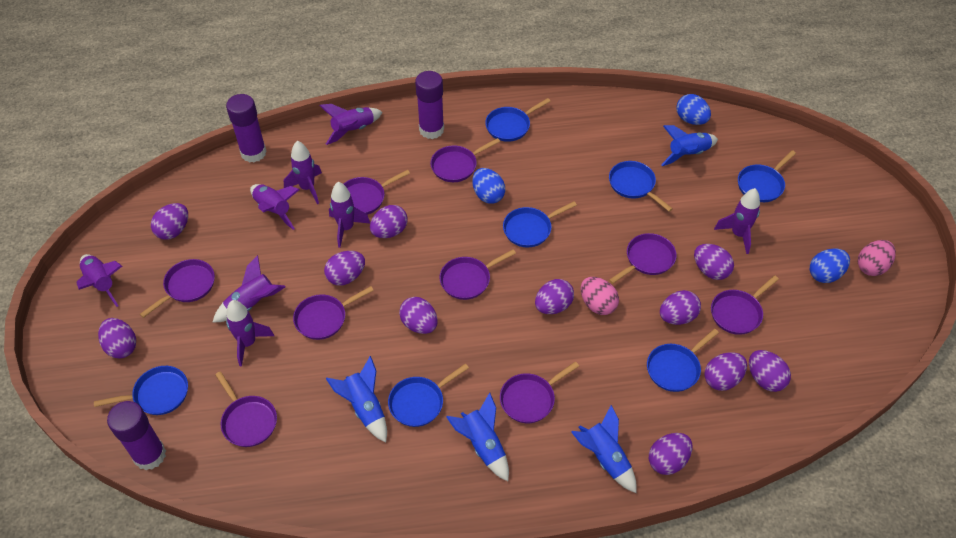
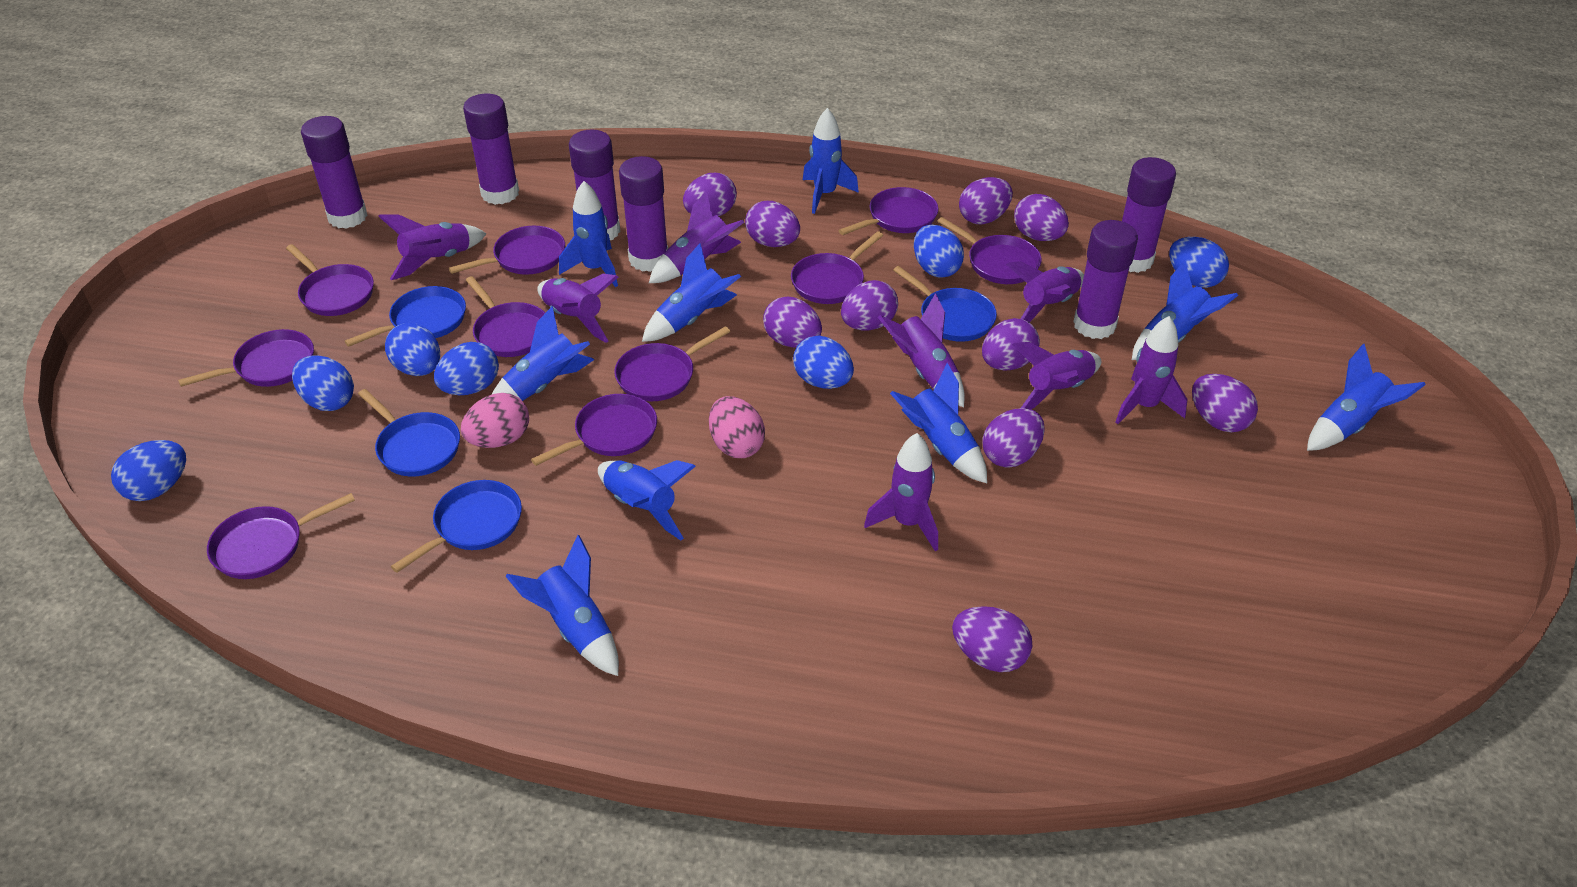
blue egg: [473,168,505,204] [677,94,711,125] [810,248,850,283] = 3 -> [111,440,186,501] [292,355,354,411] [385,323,440,376] [434,342,499,395] [793,336,854,389] [914,225,964,278] [1169,237,1229,288] = 7
blue pan: [94,366,188,415] [388,364,469,427] [485,98,551,142] [503,202,577,247] [609,161,673,212] [647,329,719,392] [738,150,796,202] = 7 -> [345,286,466,347] [358,389,460,476] [391,480,522,573] [893,266,997,342] = 4
blue rocket: [326,356,387,442] [446,393,509,481] [571,405,637,493] [661,125,718,166] = 4 -> [491,306,594,401] [505,535,619,676] [559,181,618,287] [598,460,696,540] [642,244,741,342] [803,108,859,214] [890,363,987,483] [1132,260,1238,360] [1307,344,1426,451] = 9
purple egg: [98,318,136,358] [151,203,188,240] [324,251,365,286] [370,205,408,238] [399,297,438,334] [535,279,574,314] [649,433,693,475] [660,290,701,325] [694,244,734,280] [704,353,747,391] [749,350,791,392] = 11 -> [683,173,737,217] [745,201,800,247] [763,296,822,348] [841,280,898,331] [952,606,1032,672] [959,177,1013,225] [982,318,1040,370] [982,408,1045,467] [1014,194,1069,241] [1192,374,1258,432] = 10
purple glue stick: [107,401,166,470] [226,94,267,163] [415,71,444,139] = 3 -> [301,116,368,229] [463,94,519,205] [569,130,620,240] [619,156,668,272] [1073,220,1138,339] [1122,157,1176,273] = 6
purple pan: [140,259,215,318] [215,371,277,447] [293,286,374,340] [344,170,410,215] [430,138,500,182] [439,249,516,300] [500,361,579,423] [609,233,677,284] [711,275,779,335] = 9 -> [178,329,314,387] [207,493,355,579] [286,244,374,316] [449,226,565,275] [466,276,545,357] [531,394,657,466] [614,326,730,401] [791,231,883,304] [839,187,938,235] [937,217,1041,284] = 10

